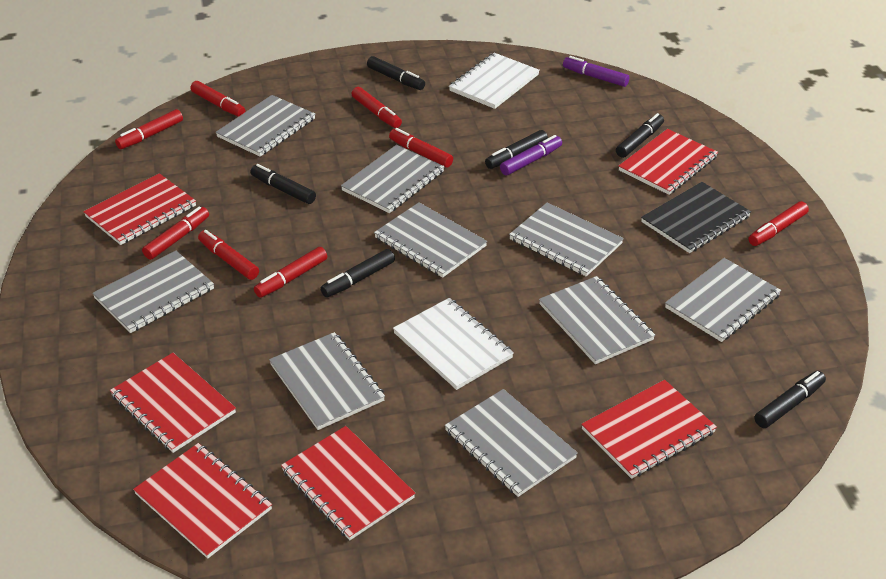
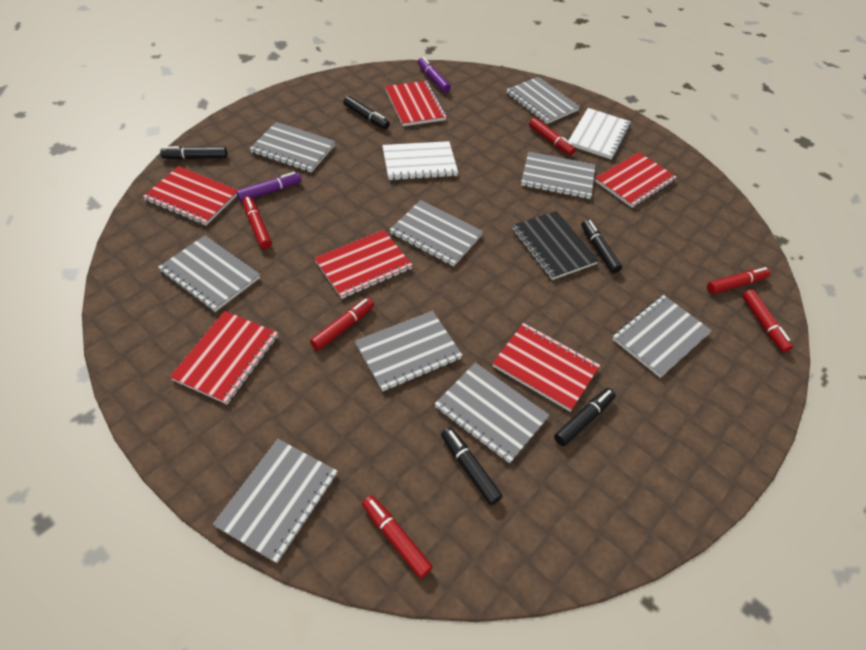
black marker: [250,164,316,204] [320,249,395,297] [367,56,425,90] [485,130,548,169] [616,113,664,158] [754,371,826,428] = 6 -> [160,146,227,160] [343,96,390,129] [441,427,503,505] [554,388,616,446] [581,220,622,274] = 5
red marker: [115,109,183,149] [142,206,209,260] [190,81,245,117] [198,230,259,280] [254,247,327,298] [352,87,402,128] [389,128,453,168] [749,201,809,246] = 8 -> [243,197,272,249] [310,298,374,351] [362,495,433,579] [529,118,576,156] [707,267,770,294] [742,289,793,352] = 6

